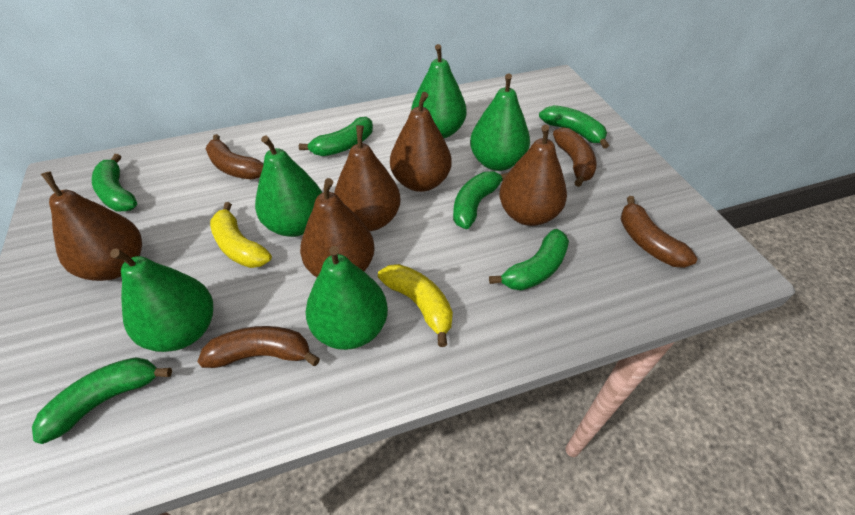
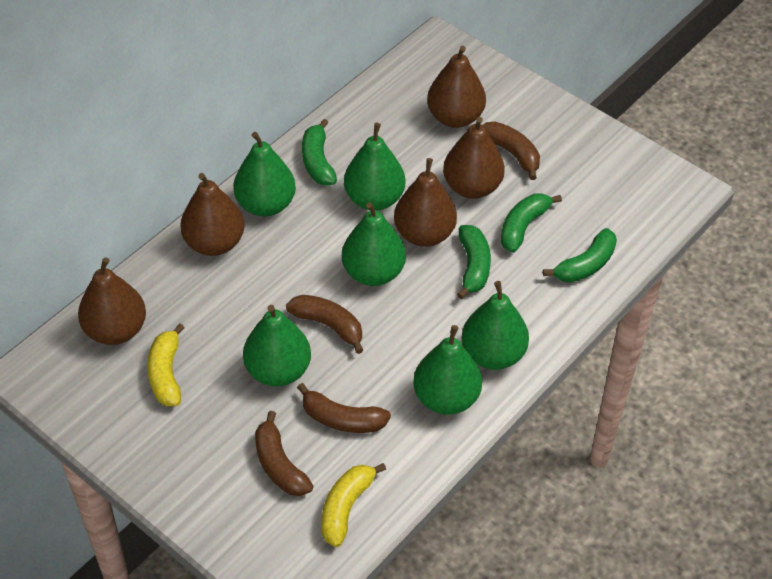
green banana: [32,357,172,444] [92,154,137,212] [299,117,373,156] [453,171,509,229] [489,229,569,290] [539,105,609,149] = 6 -> [302,119,337,186] [457,225,491,299] [501,193,562,253] [543,228,617,283] = 4
green pear: [110,248,213,352] [255,136,322,237] [306,246,388,350] [411,44,467,138] [470,73,530,171] = 5 -> [233,132,296,217] [243,305,311,387] [342,202,406,286] [344,123,405,211] [413,325,482,415] [462,281,529,370] = 6

